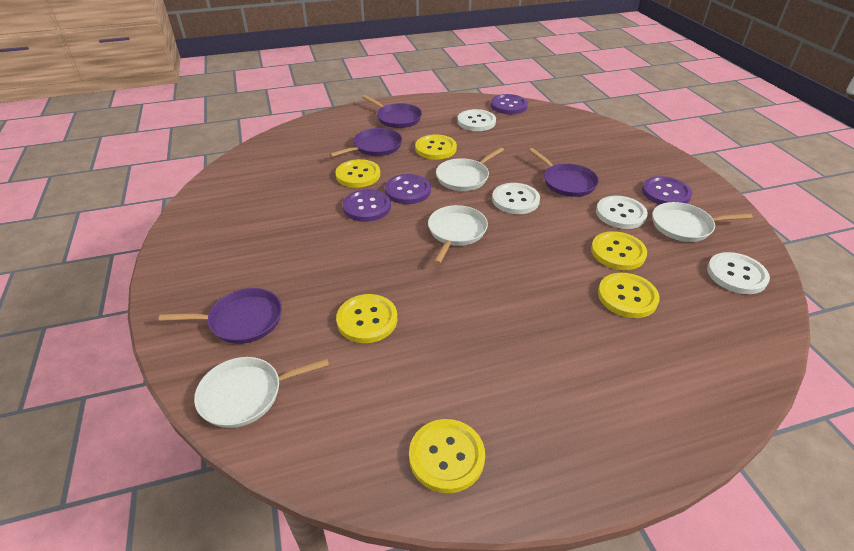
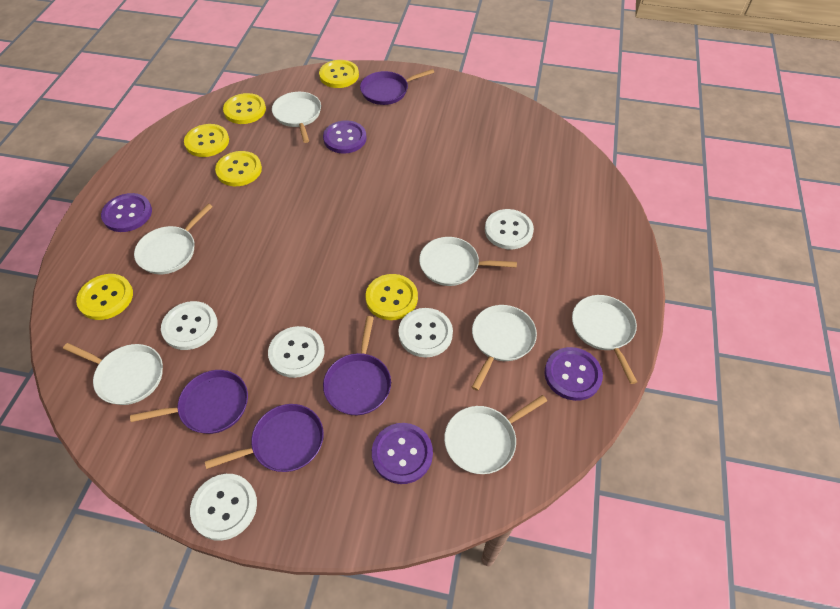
white button: [457,109,496,131] [492,183,540,214] [596,196,648,229] [707,252,770,294] = 4 -> [161,301,218,350] [190,474,257,541] [268,326,325,378] [398,308,453,357] [485,209,534,249] = 5
white pan: [194,357,329,428] [428,205,488,264] [436,147,504,191] [652,202,753,242] = 4 -> [63,343,163,405] [134,204,213,274] [272,92,321,143] [419,237,517,286] [444,395,547,474] [472,305,537,391] [572,295,637,384] = 7

